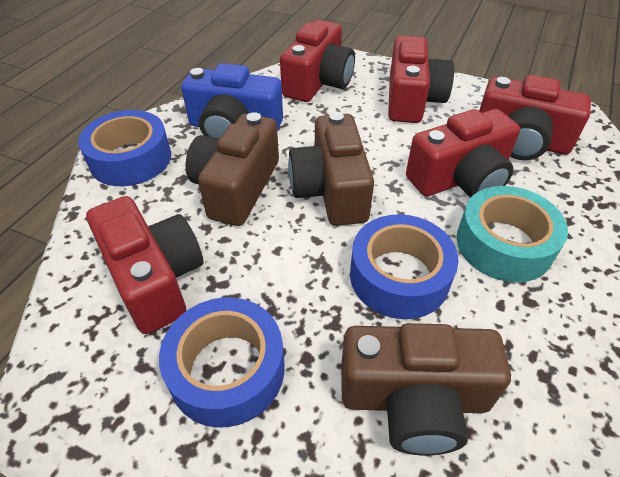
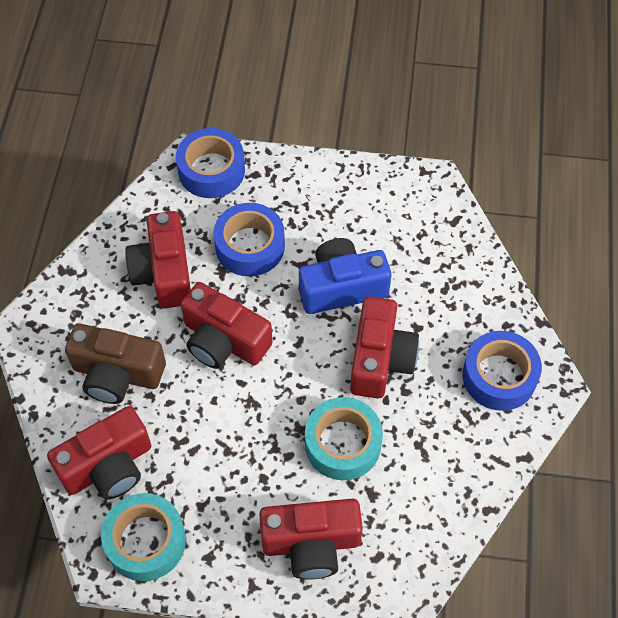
brown camera: [186,112,279,226] [288,112,374,226] [341,323,511,456] = 3 -> [65,323,166,404] = 1
turquoise tape: [456,186,568,283] = 1 -> [101,493,186,581] [305,397,383,480] = 2

